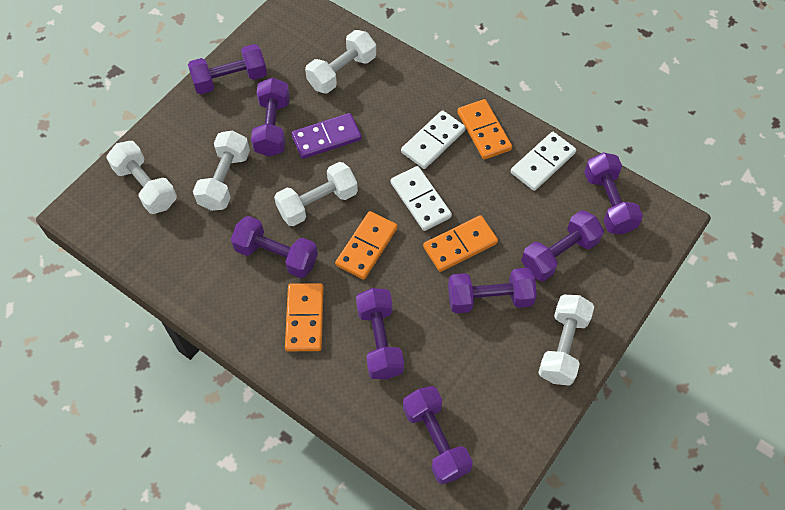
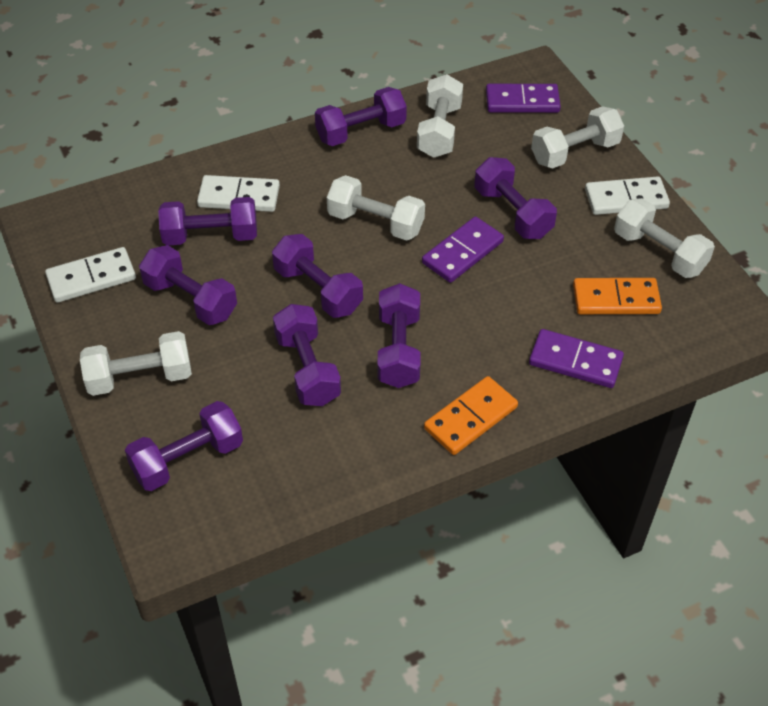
orange domino: [285,283,324,351] [335,211,398,280] [423,215,498,272] [457,99,512,160] = 4 -> [424,376,518,455] [573,278,662,314] = 2
purple domino: [291,113,362,159] = 1 -> [422,217,504,283] [486,84,561,113] [529,329,624,388] = 3

